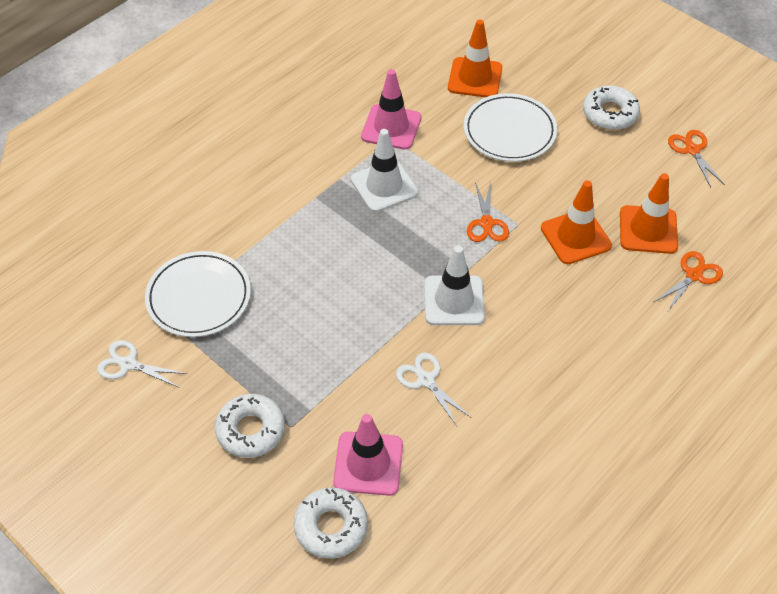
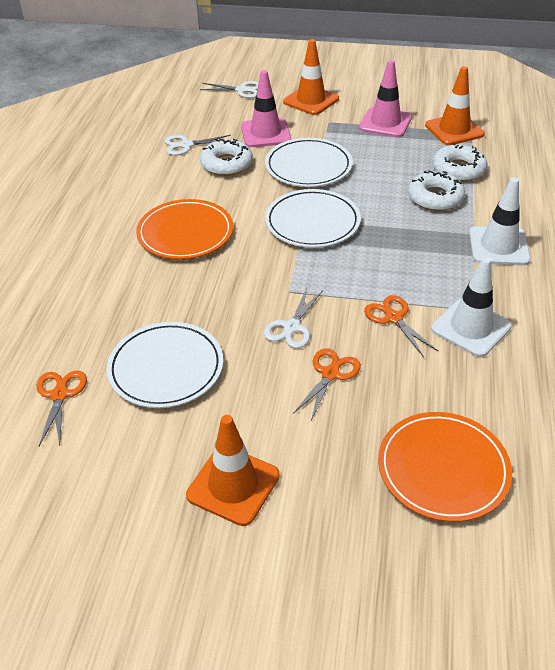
orange plate: none = 0 -> [136,199,233,259] [378,412,512,522] = 2
white plate: [145,251,251,337] [464,93,558,162] = 2 -> [107,322,223,408] [265,138,353,187] [265,189,361,248] = 3
white scissors: [97,340,187,387] [396,352,472,426] = 2 -> [165,135,231,155] [200,81,259,98] [264,288,323,348] = 3

